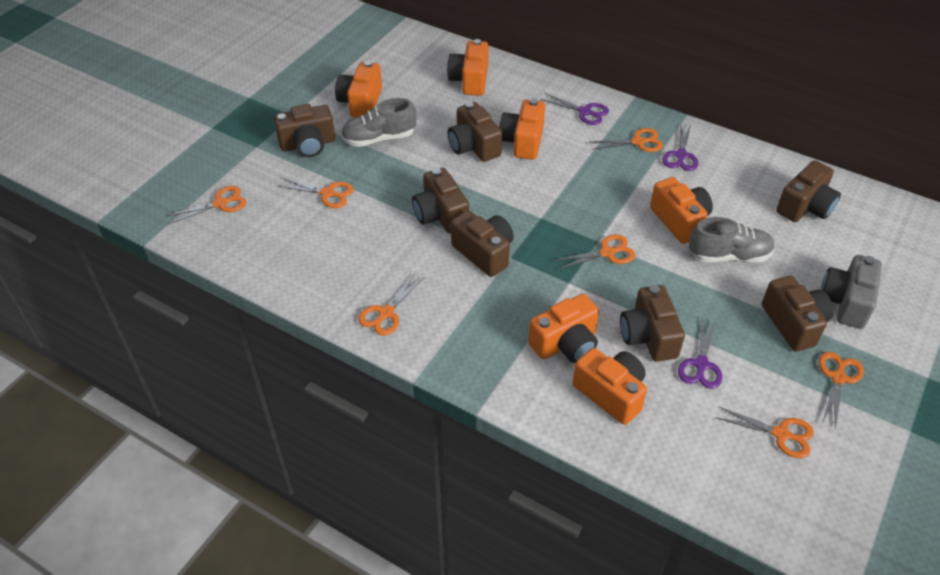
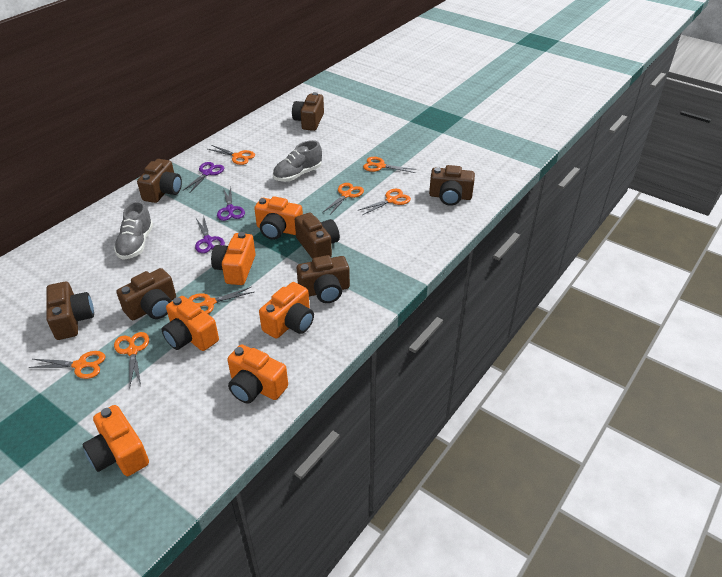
grey camera: [820,255,882,329] = 1 -> none = 0

